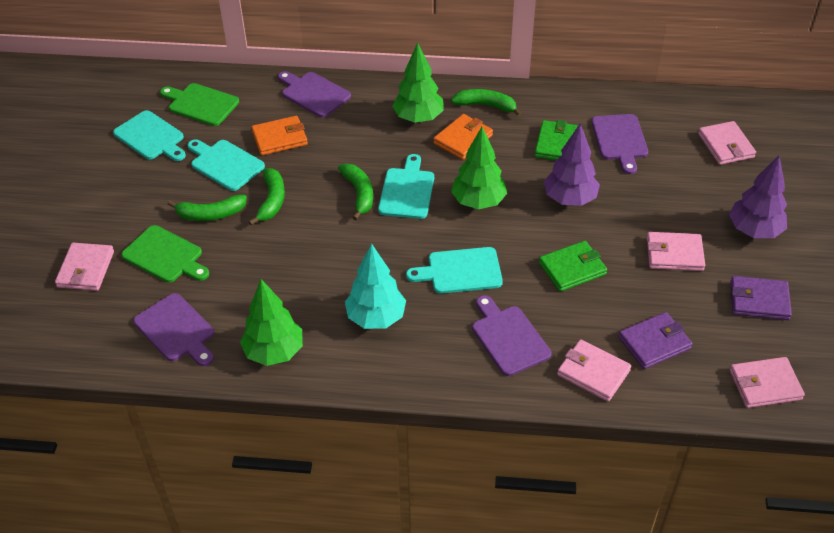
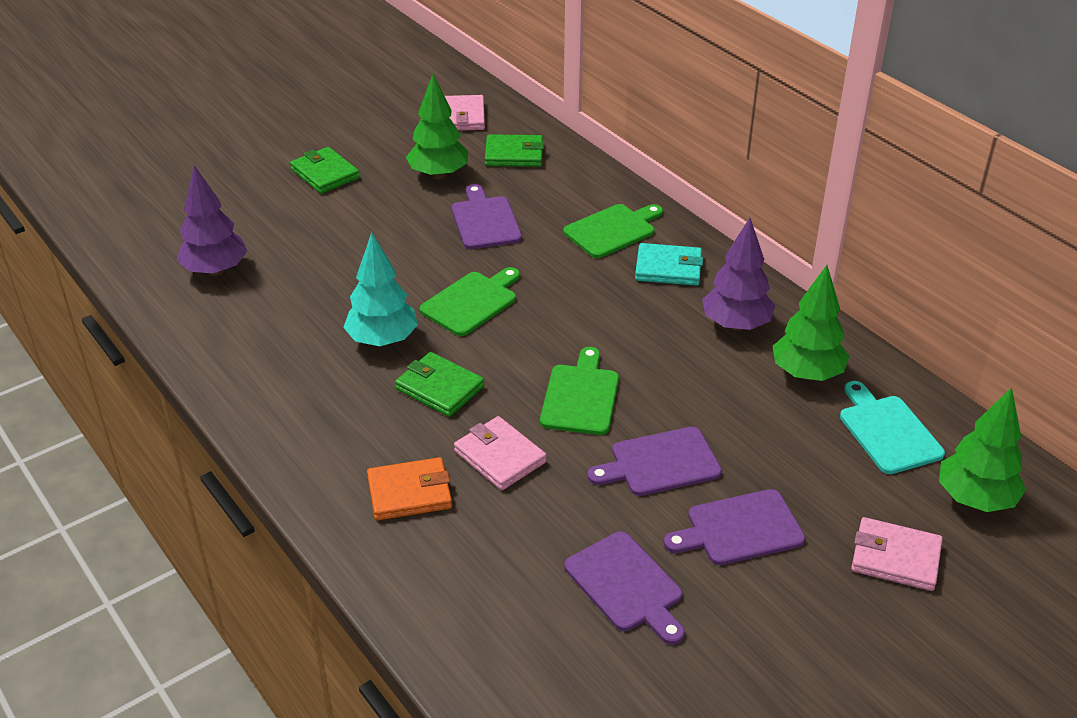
green banana: [168,195,247,221] [249,168,285,226] [338,164,373,220] [451,89,522,117] = 4 -> none = 0
green cutting board: [121,225,209,283] [160,83,239,126] = 2 -> [420,267,520,336] [540,347,619,435] [563,204,663,258] = 3
green wallet: [535,120,578,160] [539,241,607,292] = 2 -> [290,147,360,194] [395,352,484,417] [485,134,544,167] = 3
orange wallet: [251,116,308,155] [433,114,493,160] = 2 -> [367,457,452,520] = 1
pink wallet: [55,243,114,291] [557,339,631,402] [647,232,705,271] [698,121,756,165] [730,357,805,408] = 5 -> [445,95,485,131] [454,416,547,490] [851,517,943,591] = 3
purple wallet: [618,312,692,369] [730,276,792,320] = 2 -> none = 0
turquoise cutting board: [113,110,186,161] [188,139,265,191] [378,154,434,219] [406,247,503,294] = 4 -> [840,381,945,474] = 1
turquoise wallet: none = 0 -> [635,243,703,286] = 1

